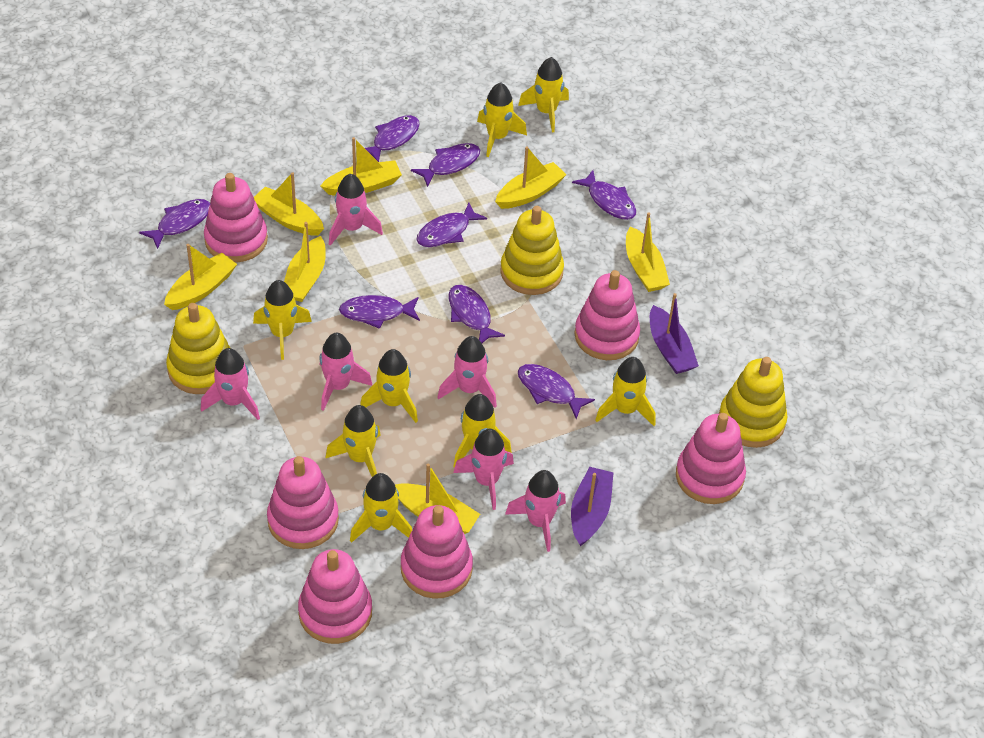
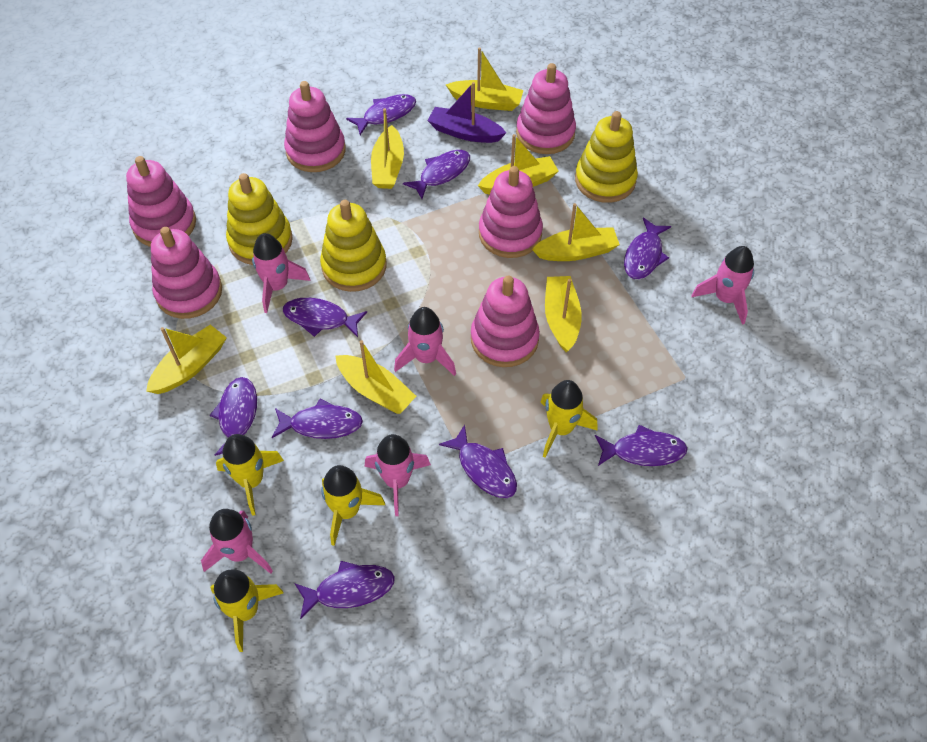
pink rocket: [201,348,260,420] [319,333,372,411] [329,174,383,246] [437,336,497,407] [453,429,514,510] [505,470,566,552] = 6 -> [201,509,273,574] [252,233,310,313] [365,434,431,516] [394,307,456,376] [691,246,754,325] = 5
purple boat: [571,467,614,546] [650,293,699,374] = 2 -> [427,82,506,143] = 1
purple fish: [139,199,210,249] [339,295,420,329] [365,115,420,162] [411,143,480,187] [416,203,487,247] [449,285,505,343] [518,364,595,419] [572,170,636,220] = 8 -> [210,377,257,456] [272,399,363,439] [283,298,367,337] [294,561,395,619] [346,94,416,135] [403,150,470,199] [439,425,517,498] [595,425,688,466] [624,218,671,280] = 9
yellow rocket: [253,280,312,360] [326,405,380,477] [350,473,412,543] [360,349,418,423] [453,394,512,468] [477,82,527,157] [518,57,569,133] [595,357,656,426] = 8 -> [210,570,284,652] [216,434,284,516] [321,465,385,546] [540,380,598,458] = 4

